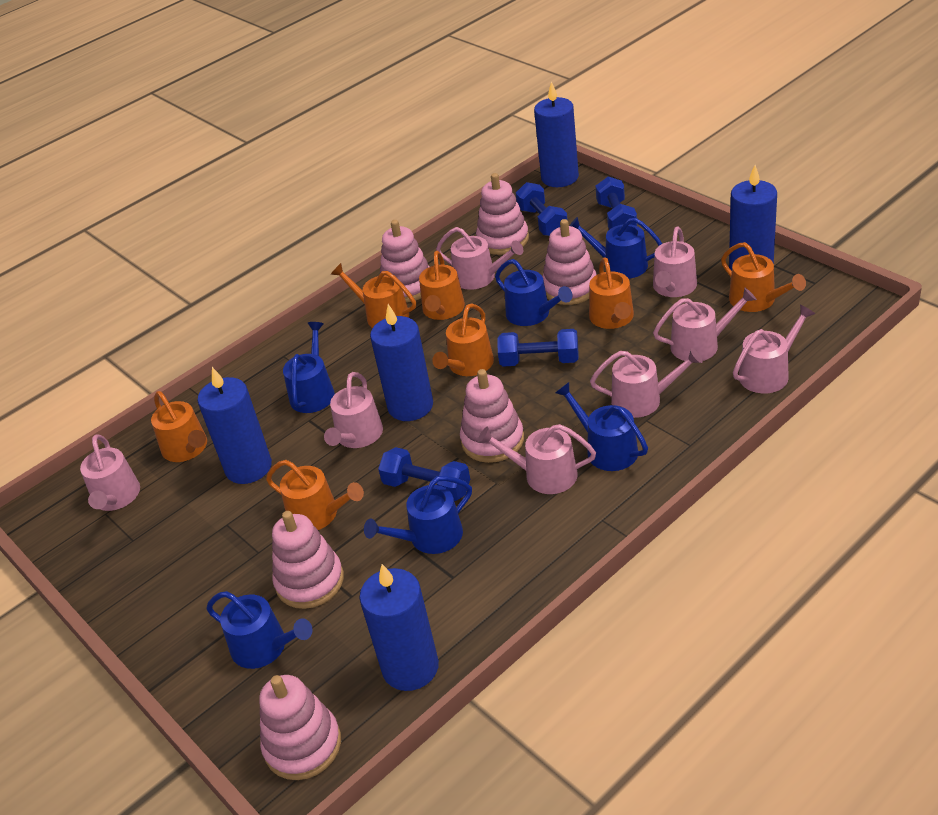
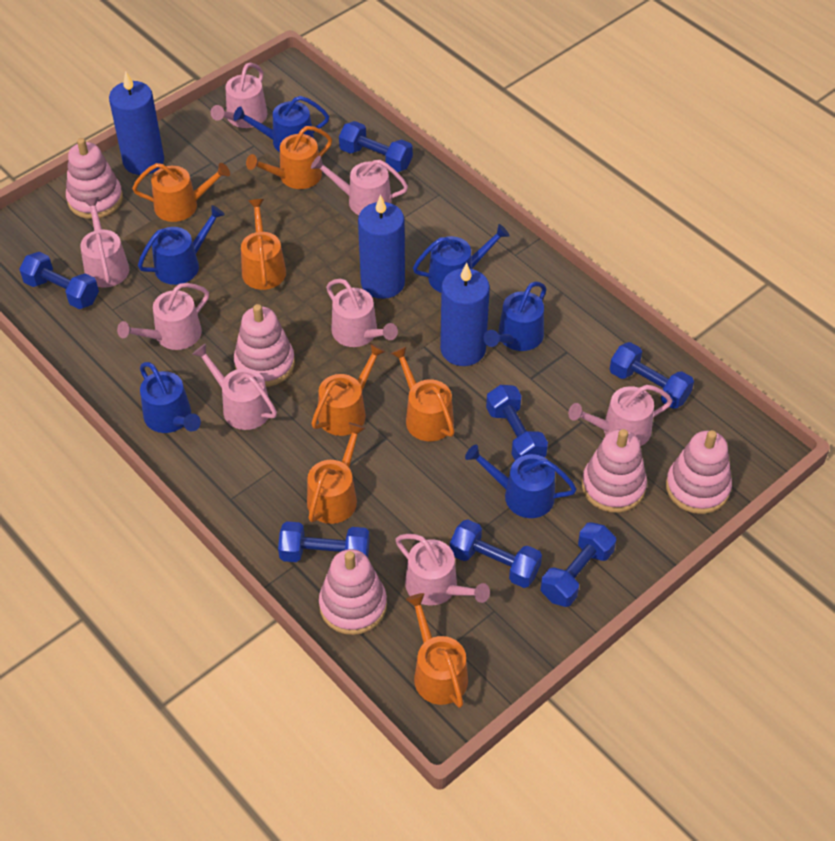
blue candle: [197,367,272,484] [359,564,439,691] [370,304,433,421] [534,82,579,187] [729,165,777,271] = 5 -> [109,71,164,175] [358,195,405,299] [440,263,490,366] = 3
blue dumbbell: [378,447,470,501] [497,329,579,367] [516,182,568,236] [595,176,637,230] = 4 -> [19,252,99,309] [278,521,370,562] [339,121,413,172] [450,519,542,588] [486,385,548,460] [541,522,616,607] [610,342,694,409] = 7
pink stacking toy: [259,675,341,780] [272,511,344,609] [380,220,429,303] [460,369,524,463] [476,173,529,255] [542,219,597,305] = 6 -> [66,138,123,219] [234,304,295,387] [319,549,387,635] [582,429,647,513] [666,430,732,514] = 5

